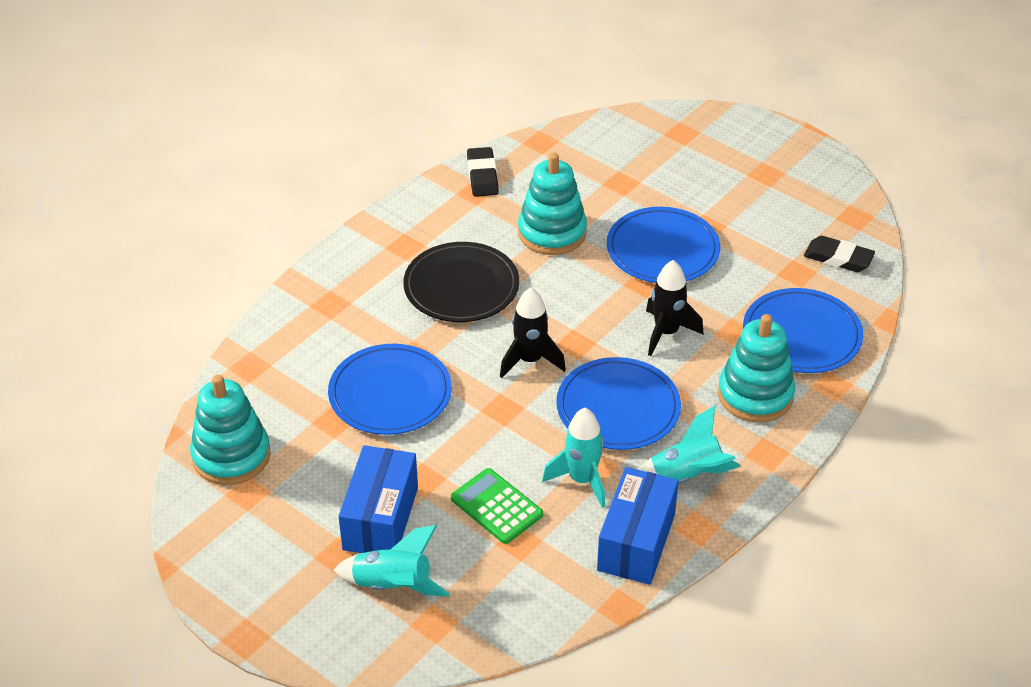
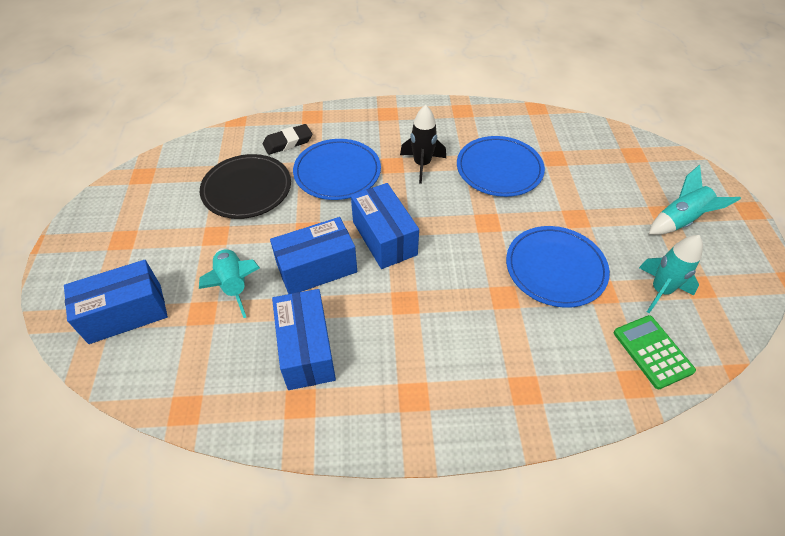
black eraser: [467,147,499,197] [804,236,875,272] = 2 -> [263,124,312,155] = 1
black rocket: [500,288,566,378] [646,260,704,356] = 2 -> [400,105,446,184] = 1
blue box: [338,445,418,553] [597,467,679,585] = 2 -> [64,260,168,344] [270,217,357,294] [272,289,336,390] [351,183,419,269] = 4
blue plate: [328,344,452,435] [556,357,681,450] [607,207,720,283] [743,288,863,373] = 4 -> [293,139,381,200] [457,136,545,197] [506,226,610,308] = 3
turquoise stacking toy: [190,375,270,485] [518,153,587,255] [718,314,795,423] = 3 -> none = 0

